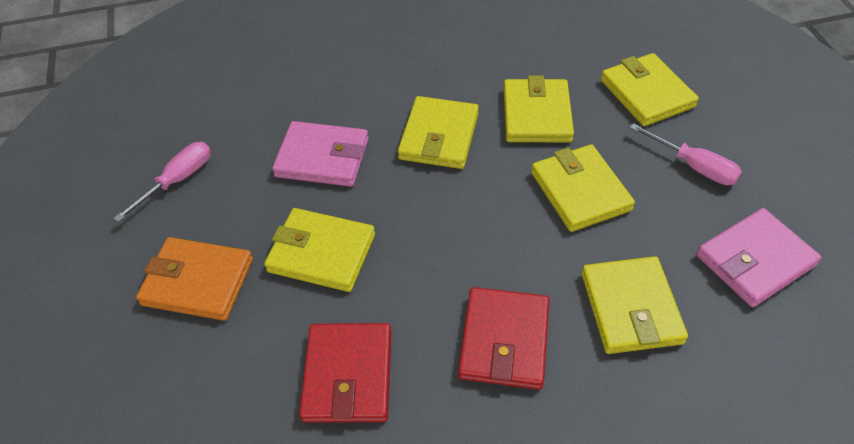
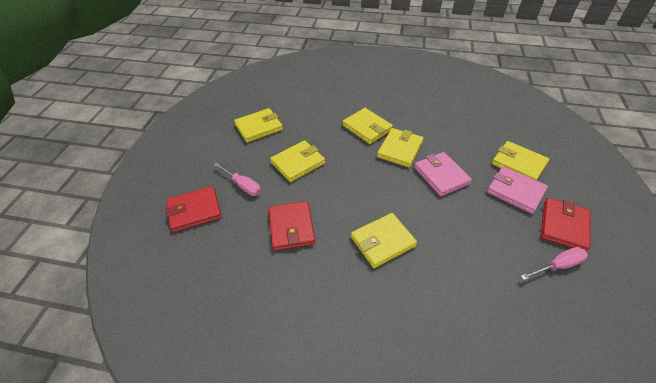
orange wallet: [136,237,253,321] = 1 -> none = 0
red wallet: [299,323,391,422] [458,287,549,390] = 2 -> [165,186,222,232] [269,201,315,251] [540,198,590,251] = 3

